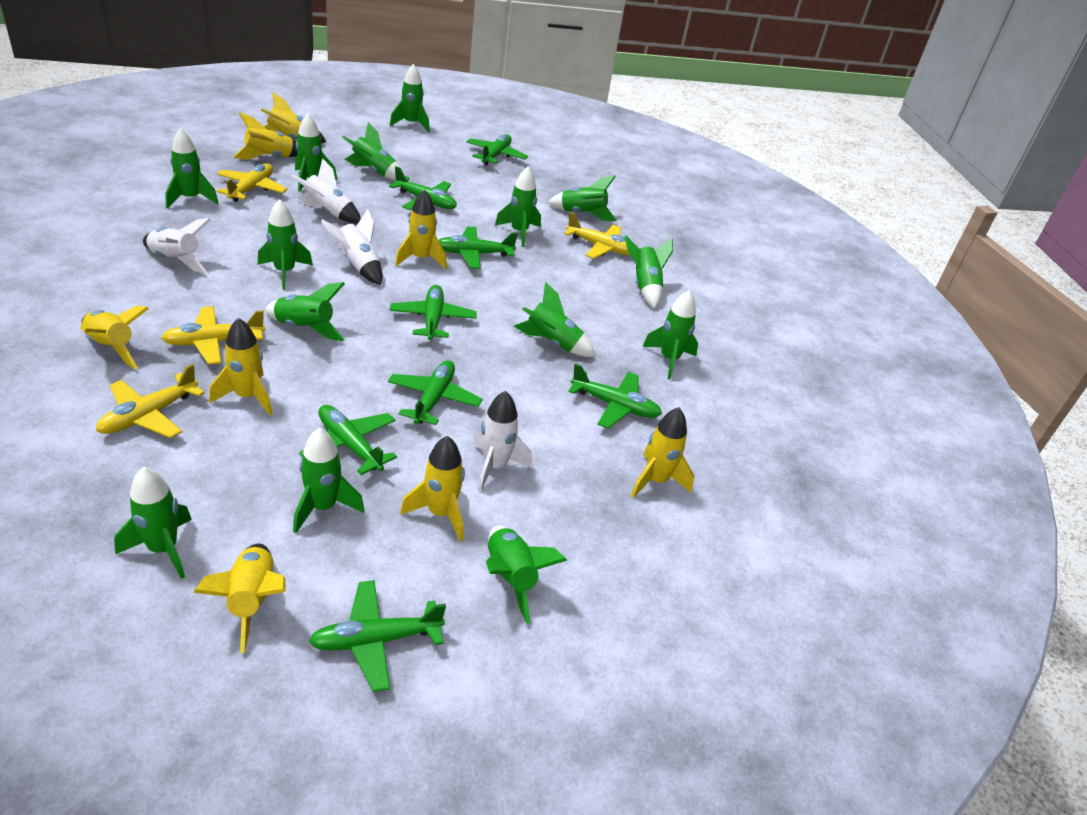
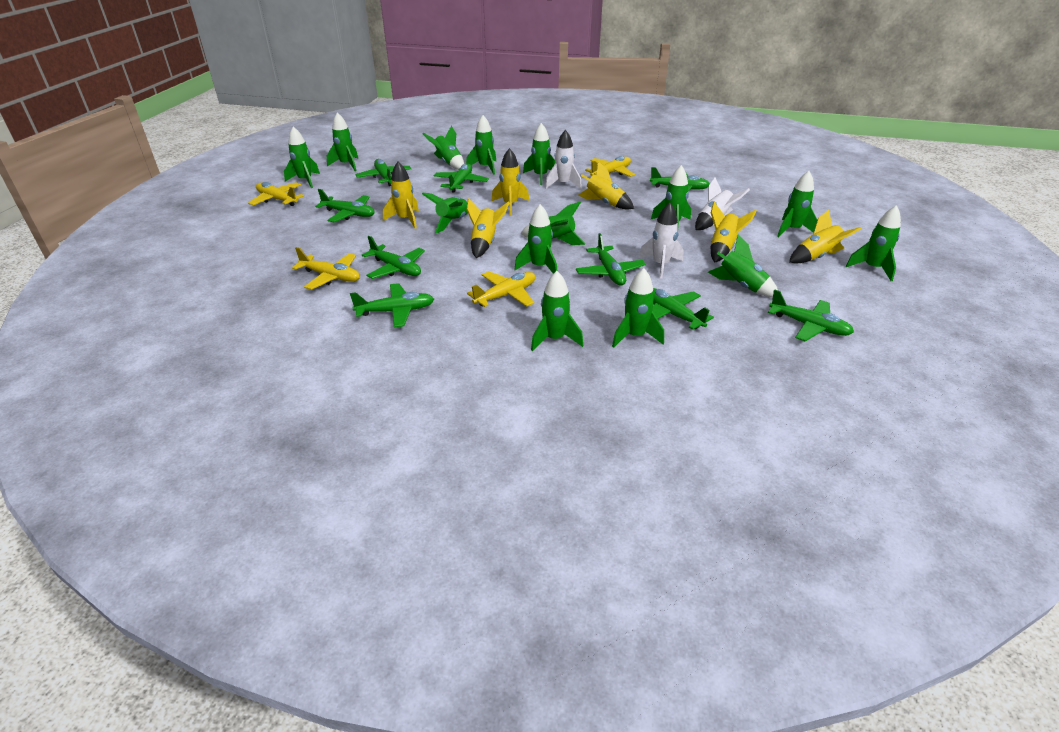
green plane: [299,405,397,475] [309,580,446,692] [388,360,483,425] [389,166,457,210] [390,285,477,340] [438,227,518,269] [466,134,528,166] [568,364,662,429] = 8 -> [315,189,375,222] [350,283,434,327] [355,159,411,186] [362,236,425,279] [433,164,489,193] [576,233,646,286] [650,167,710,191] [653,288,714,330] [768,289,854,342] = 9
white rocket: [143,218,211,274] [291,158,361,223] [321,209,383,285] [473,391,532,492] = 4 -> [545,130,582,189] [639,203,684,279] [695,177,750,230] = 3
yellow rocket: [80,306,149,369] [193,543,286,653] [209,318,273,415] [233,112,298,160] [261,92,326,143] [395,189,447,269] [400,436,465,541] [631,407,694,498] = 8 -> [383,162,419,229] [467,198,509,258] [492,148,529,215] [578,161,634,209] [711,202,757,262] [789,209,862,263] = 6

